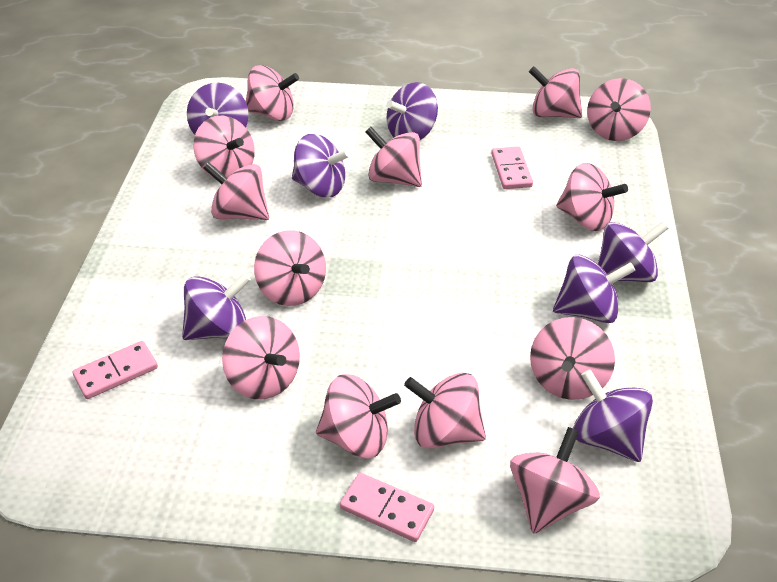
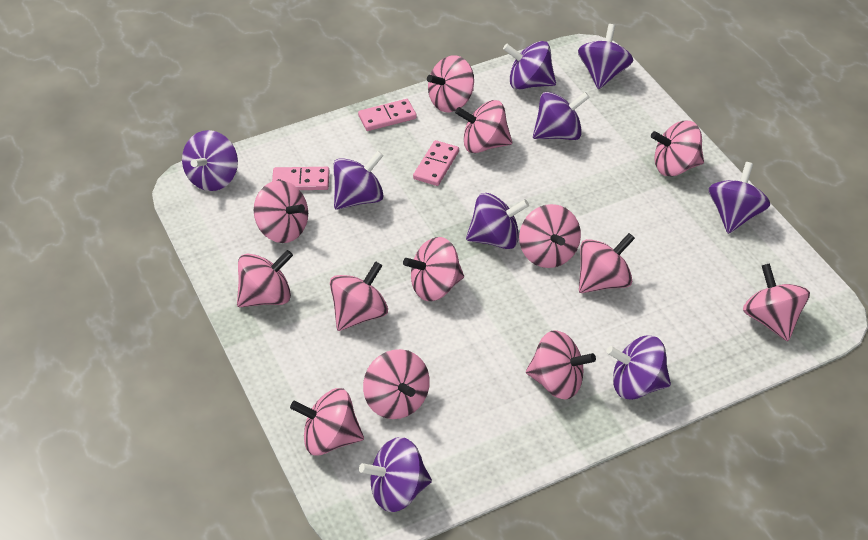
purple spinning top: [182,273,251,340] [187,83,249,135] [292,134,351,198] [386,82,438,140] [553,255,636,323] [573,369,653,462] [598,221,669,282] = 7 -> [182,130,238,191] [333,151,384,210] [359,437,432,512] [466,193,529,249] [503,41,556,90] [533,92,590,140] [578,24,633,89] [606,336,671,400] [709,162,770,234] = 9

